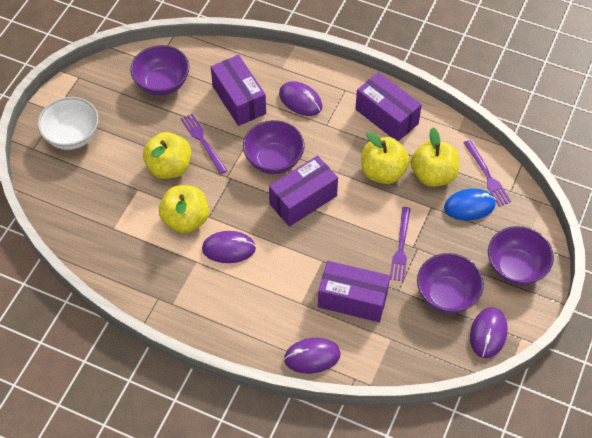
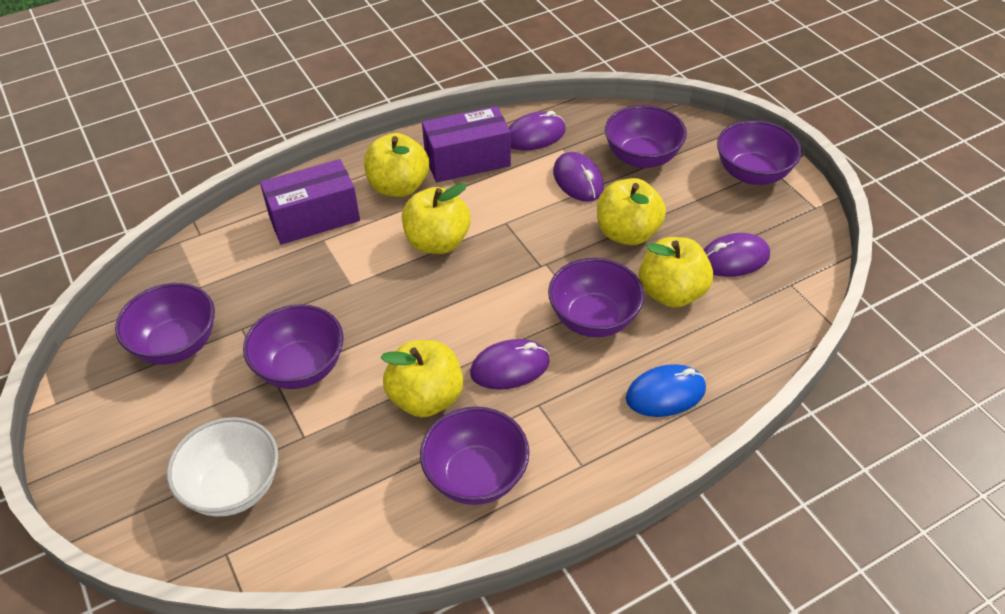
purple bowl: [130,45,189,96] [243,120,304,174] [417,253,484,314] [488,226,554,285] = 4 -> [115,283,215,365] [243,304,344,389] [420,407,529,505] [548,258,644,337] [605,105,687,168] [717,120,802,185] = 6
purple box: [211,55,266,126] [269,156,338,227] [318,261,390,322] [355,72,422,141] = 4 -> [260,159,360,245] [422,106,511,182] = 2
purple fork: [181,114,227,174] [390,207,411,282] [464,140,511,207] = 3 -> none = 0
yellow apple: [143,132,191,179] [159,185,209,233] [361,132,410,184] [411,128,459,187] = 4 -> [364,133,429,197] [380,340,463,418] [402,183,471,254] [597,178,666,245] [639,237,713,308] = 5

